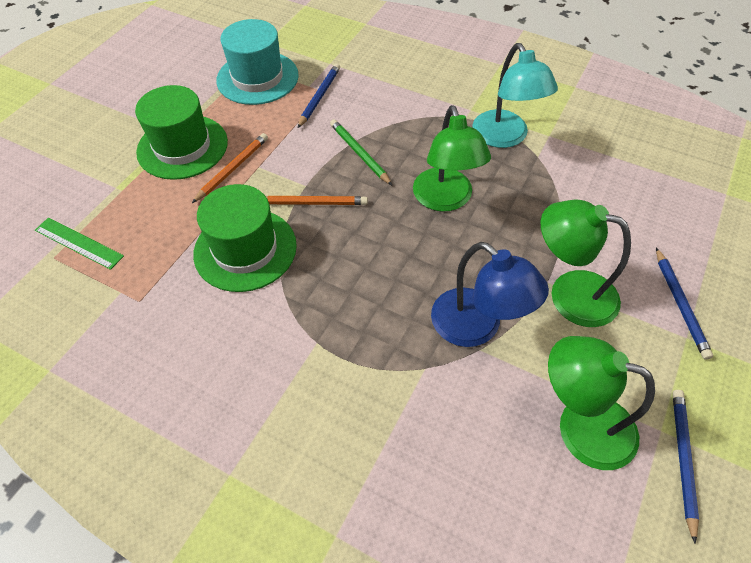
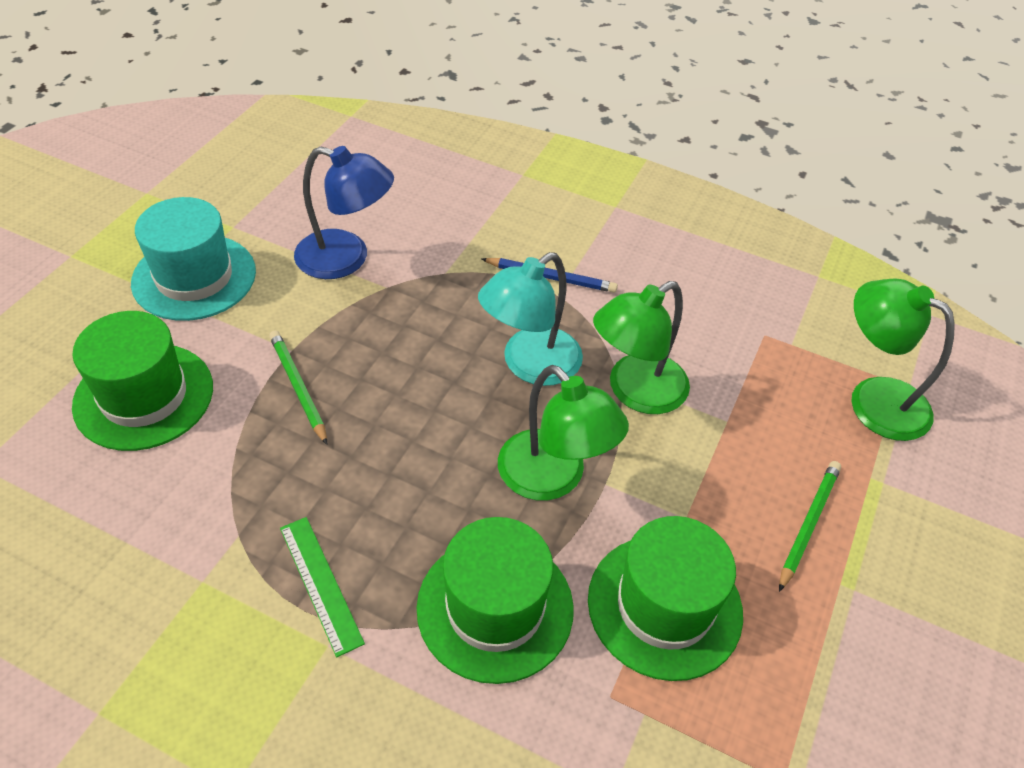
blue pencil: [298,64,340,128] [656,248,713,360] [673,390,699,544] = 3 -> [481,258,618,293] = 1
green hat: [135,85,228,180] [193,184,297,292] = 2 -> [72,311,213,451] [416,517,574,684] [588,516,743,681] = 3
green pencil: [330,119,393,186] = 1 -> [269,331,327,445] [779,461,841,592] = 2
orange pencil: [192,133,268,203] [266,196,368,205] = 2 -> none = 0

